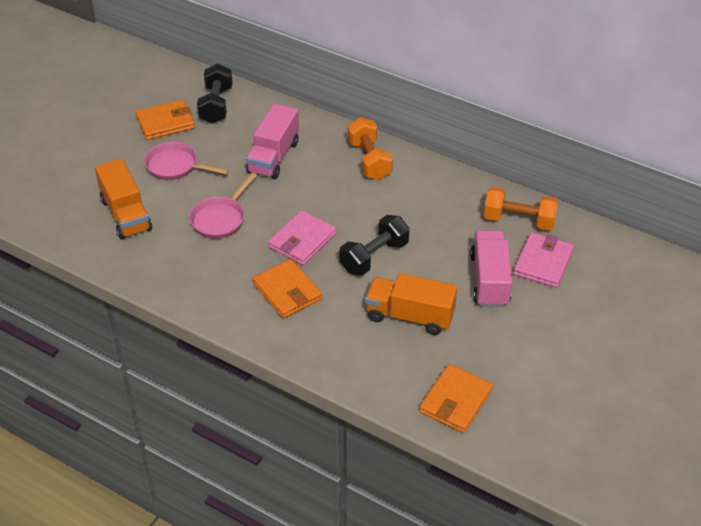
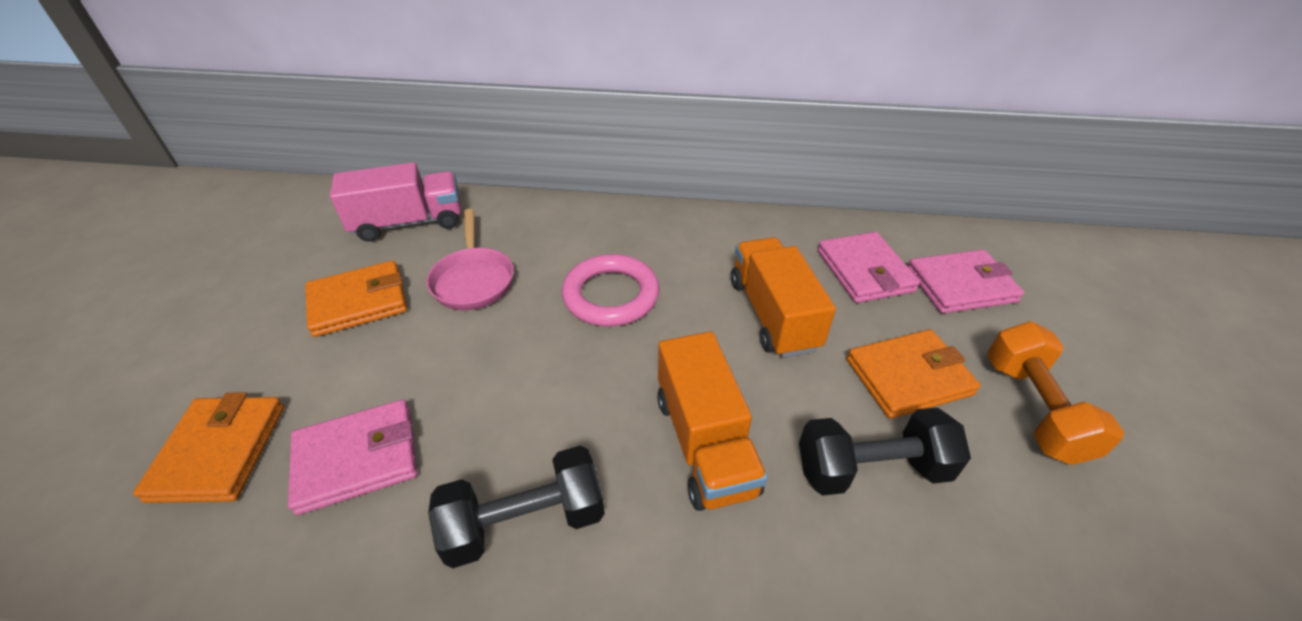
orange dumbbell: [347,117,393,180] [484,187,559,230] = 2 -> [987,321,1124,465] = 1
pink pan: [144,142,229,180] [190,172,257,239] = 2 -> [426,209,514,310] = 1
pink ring: none = 0 -> [562,254,660,326] = 1
pink truck: [246,104,299,179] [470,230,513,307] = 2 -> [330,162,461,242] = 1
pink wallet: [268,210,336,265] [513,232,574,288] = 2 -> [288,400,418,515] [818,232,920,303] [908,250,1024,313] = 3

